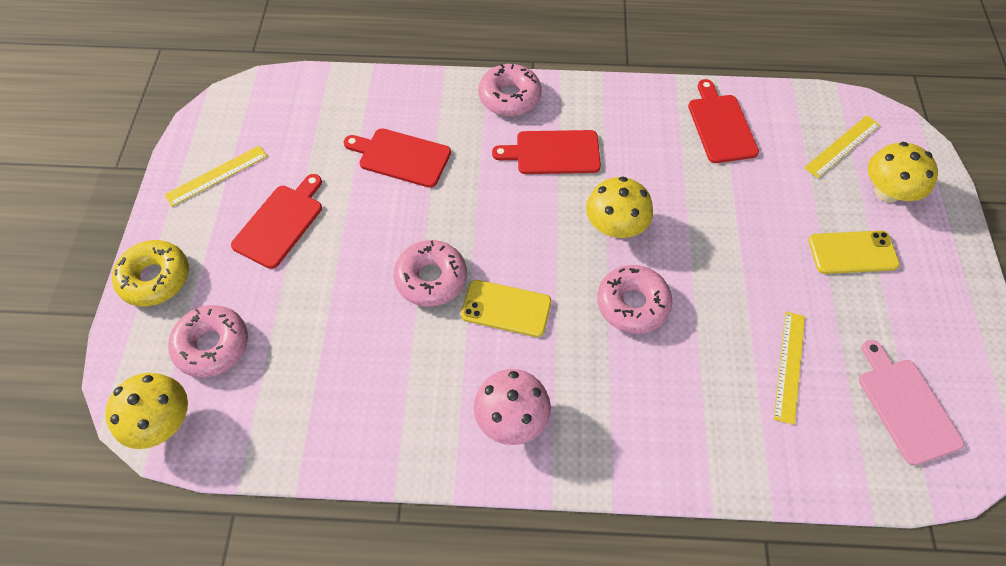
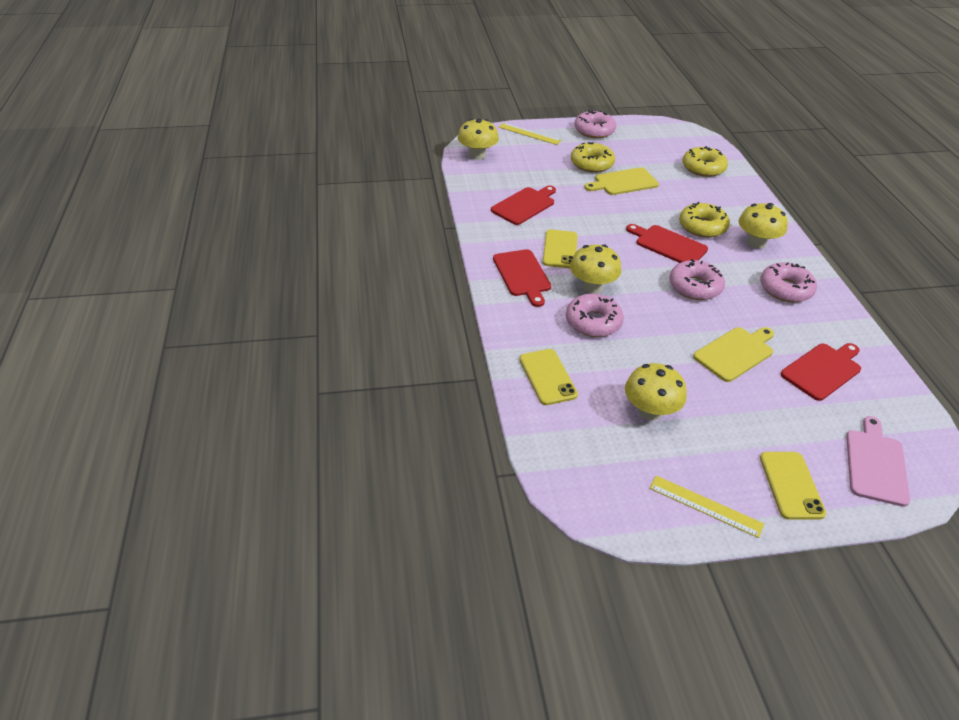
pink mushroom: [474,369,551,445] = 1 -> none = 0
yellow cutting board: none = 0 -> [584,167,659,195] [693,327,774,382] = 2
yellow donut: [112,240,189,307] = 1 -> [571,142,615,173] [679,202,730,238] [682,146,728,177] = 3
yellow mushroom: [105,373,188,449] [586,176,653,238] [868,142,938,203] = 3 -> [458,119,499,160] [570,244,621,293] [625,363,687,420] [739,203,788,249] = 4
yellow phone: [461,280,551,337] [809,231,900,274] = 2 -> [519,349,578,405] [542,229,578,268] [760,452,826,520] = 3
yellow ruler: [164,145,268,207] [774,312,805,425] [804,115,880,178] = 3 -> [499,123,561,145] [649,476,764,538] = 2

